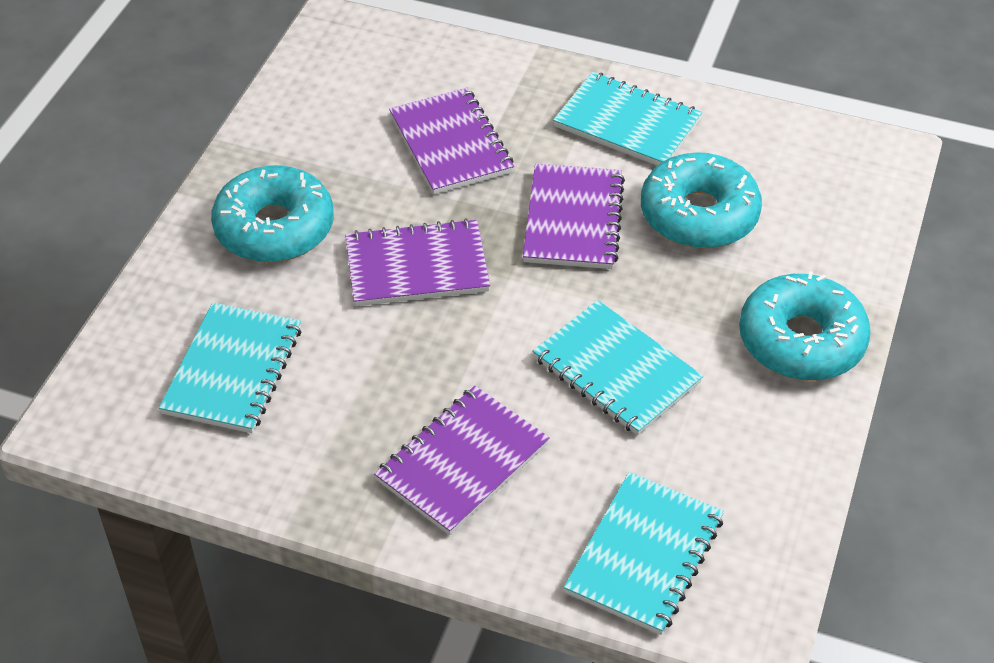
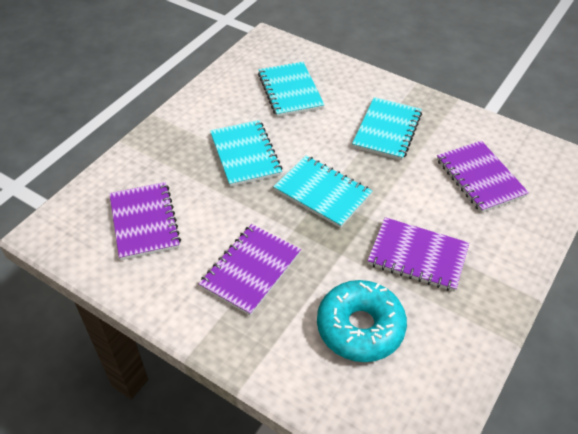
turquoise donut: [211,165,334,263] [641,152,762,249] [739,271,871,381] = 3 -> [317,280,407,362] = 1

